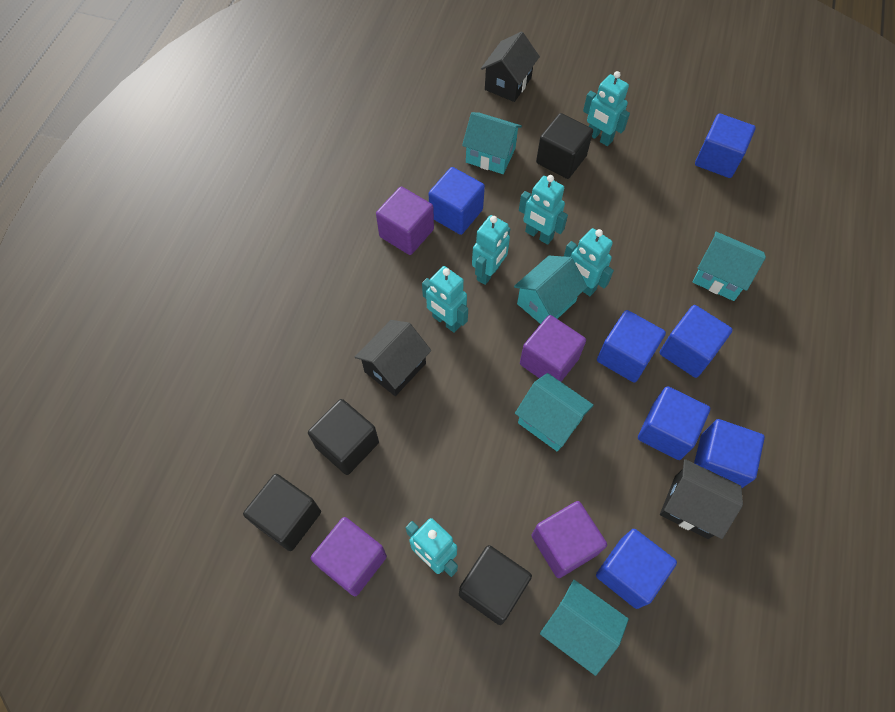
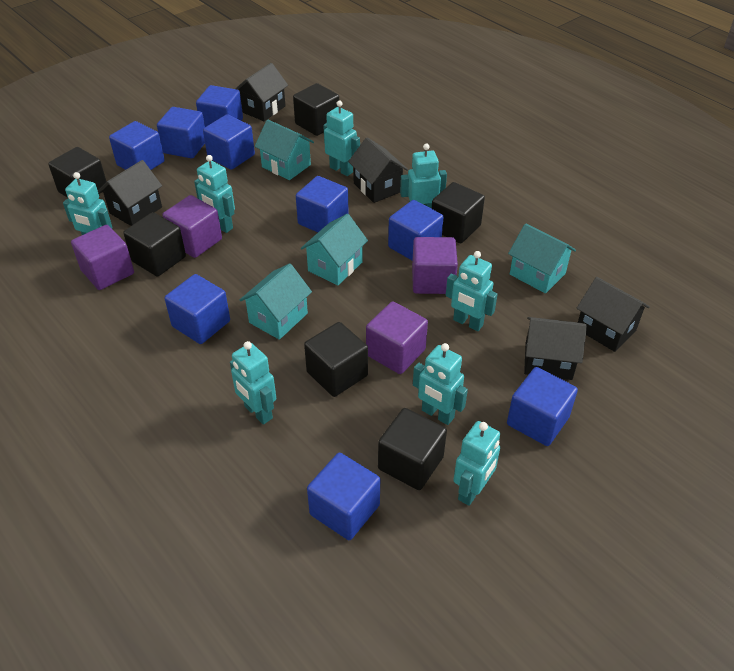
black cube: [243,474,321,551] [308,399,379,475] [459,545,532,625] [536,113,593,179] = 4 -> [48,147,107,198] [123,212,186,277] [293,83,339,136] [304,322,368,397] [378,408,447,490] [432,182,485,243] = 6
black house: [355,320,431,396] [481,31,540,102] [660,459,743,539] = 3 -> [98,160,162,226] [235,63,288,121] [348,137,408,203] [524,317,587,380] [577,277,650,352] = 5
blue cube: [429,167,485,235] [596,529,677,609] [597,310,666,383] [638,386,710,460] [660,305,733,378] [694,419,765,488] [695,113,756,178] = 7 -> [109,121,165,170] [157,107,205,159] [164,274,230,344] [196,85,243,127] [203,114,255,170] [296,176,349,232] [307,453,380,540] [388,200,444,261] [507,367,578,446] = 9
turquoise house: [462,112,522,174] [514,256,587,324] [515,373,594,452] [540,580,629,676] [693,232,766,301] = 5 -> [240,263,312,340] [255,119,314,180] [301,214,368,286] [508,223,576,294] = 4
turquoise robot: [406,518,458,577] [422,266,468,333] [472,215,510,285] [519,175,568,245] [564,228,614,296] [583,71,630,146] = 6 -> [63,172,113,235] [194,155,235,233] [230,341,276,425] [323,100,360,176] [400,143,447,209] [413,343,468,425] [446,251,498,331] [453,421,500,506] = 8

